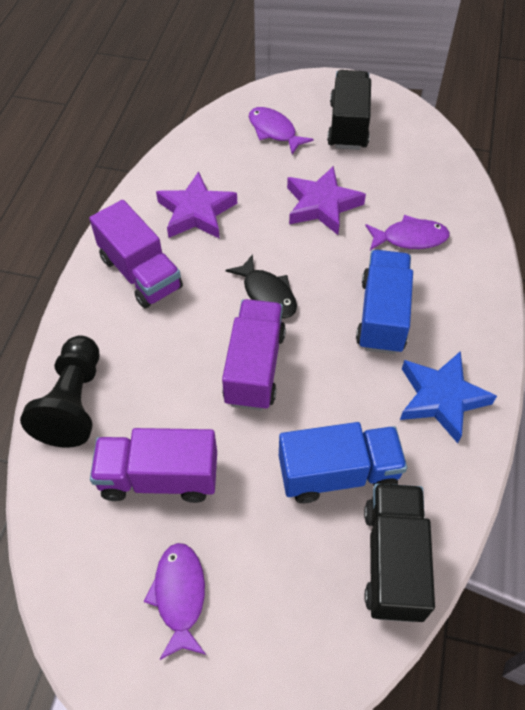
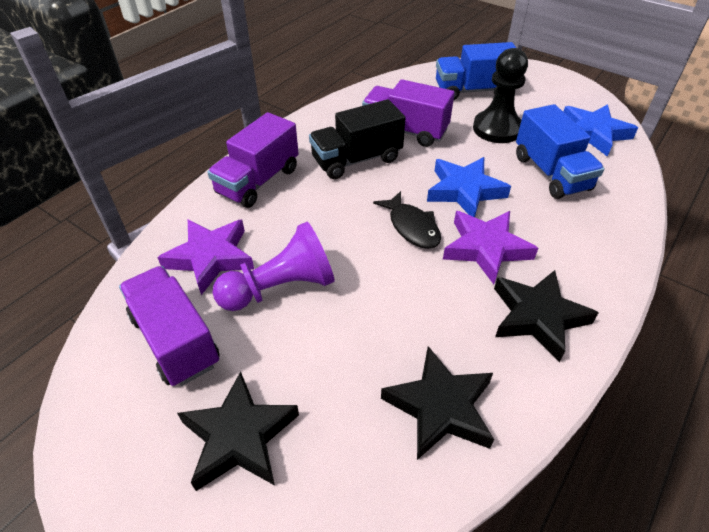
black star: none = 0 -> [177,371,299,491] [381,346,494,460] [494,270,599,362] = 3
black truck: [327,70,371,150] [364,484,435,622] = 2 -> [309,99,406,179] = 1
blue star: [400,351,497,443] = 1 -> [427,157,511,217] [563,104,638,157] = 2
purple fish: [144,543,206,660] [249,107,314,155] [365,215,450,250] = 3 -> none = 0
purple pawn: none = 0 -> [212,222,335,311] = 1

